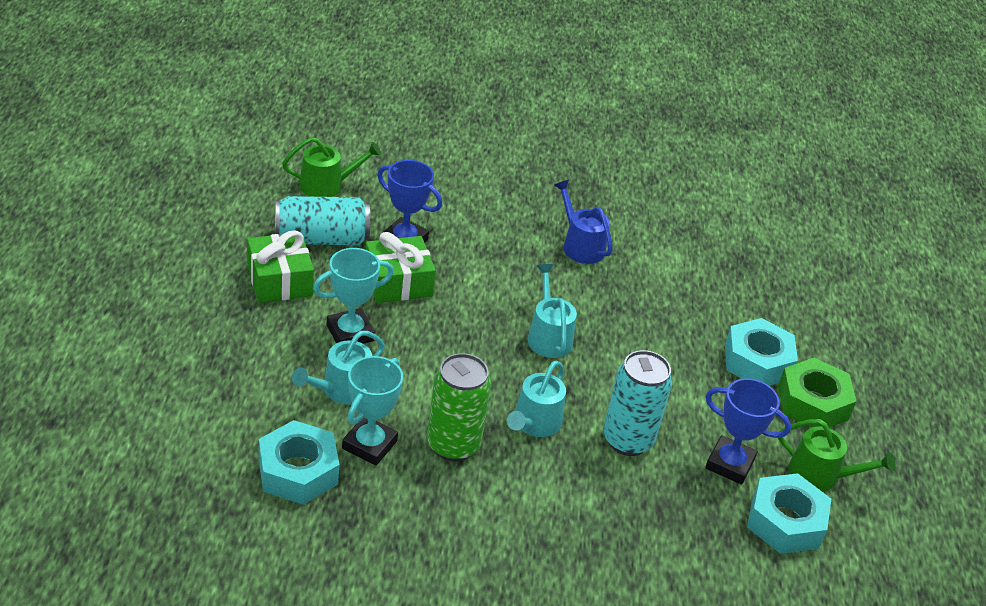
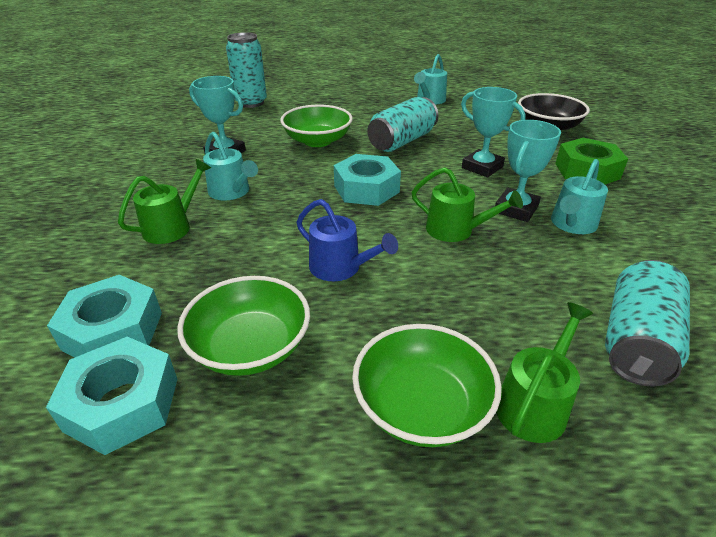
black bowl: none = 0 -> [518,93,590,130] = 1
blue trophy: [377,160,442,243] [705,378,791,485] = 2 -> none = 0
green bowl: none = 0 -> [177,276,310,376] [280,105,353,147] [352,324,502,447] = 3
green can: [427,353,491,462] = 1 -> none = 0
green gift: [247,230,314,303] [365,232,436,303] = 2 -> none = 0
green watering can: [282,137,381,197] [778,419,895,491] = 2 -> [118,159,211,244] [411,167,523,242] [496,302,593,443] = 3
turquoise can: [275,196,370,245] [603,350,672,456] = 2 -> [226,32,267,108] [367,97,438,152] [605,260,690,386] = 3
turquoise trophy: [313,248,394,344] [342,356,403,466] = 2 -> [189,76,246,153] [461,87,526,177] [495,120,561,222] = 3

